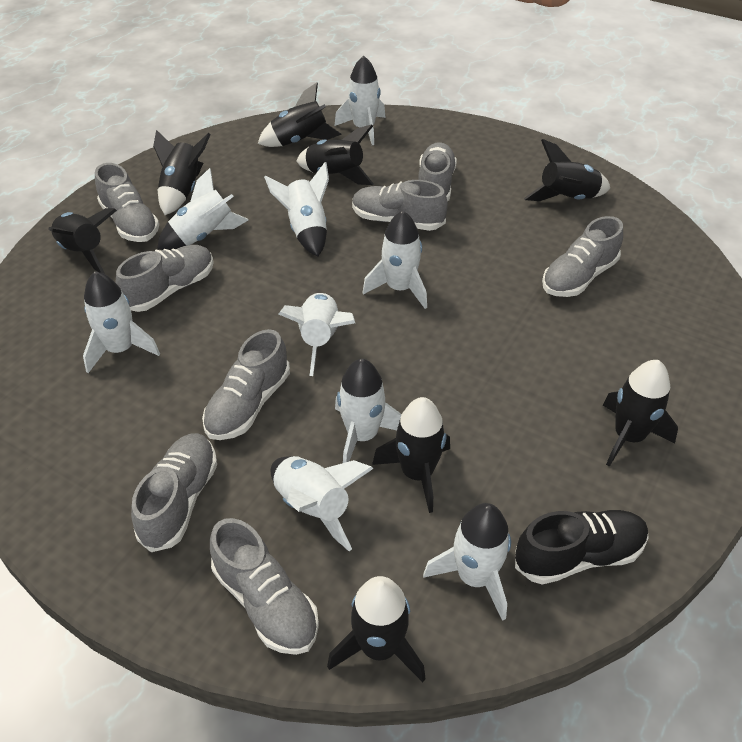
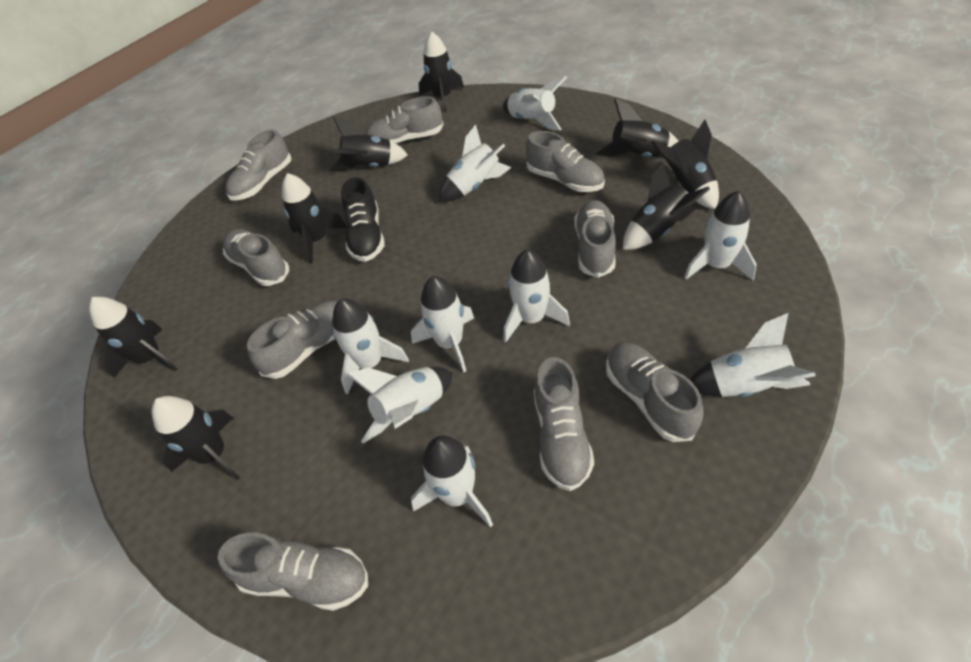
grey shoe: [95,163,159,242] [116,245,214,312] [131,433,217,552] [202,329,290,440] [210,518,319,655] [352,180,447,231] [418,142,457,202] [542,216,623,297] = 8 -> [218,533,368,611] [223,229,289,286] [225,130,292,201] [247,301,338,379] [365,96,443,144] [526,131,605,192] [534,357,594,491] [574,200,616,278] [606,342,704,442] = 9

